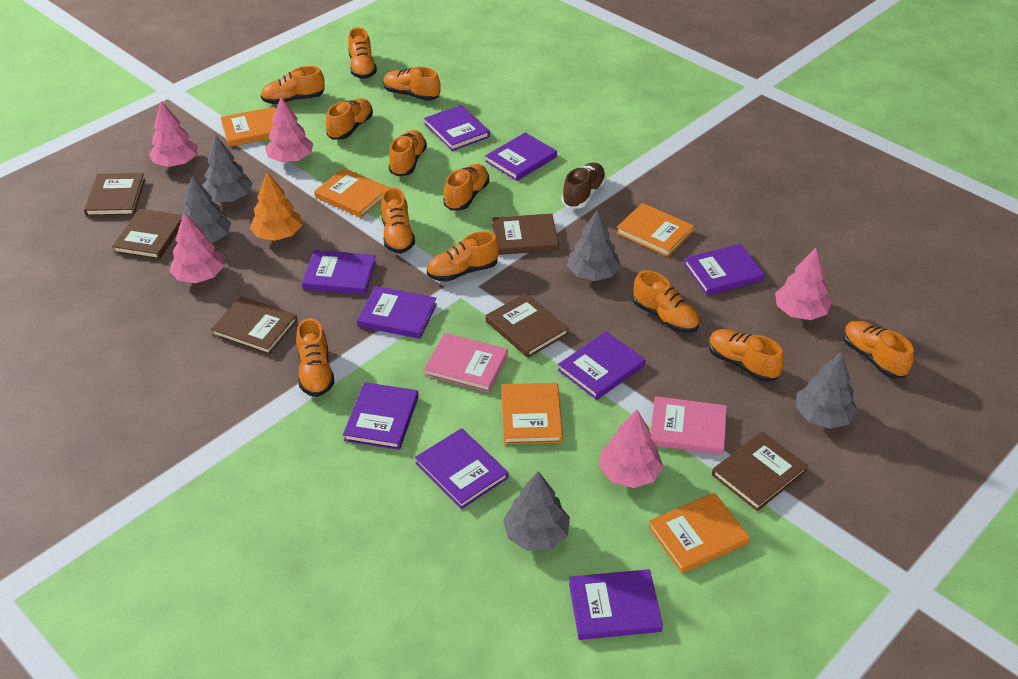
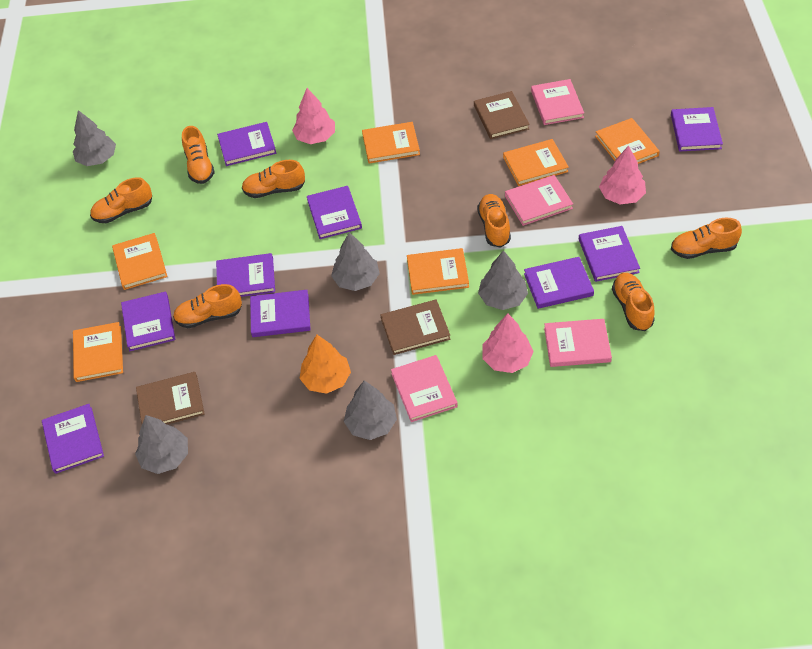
brown book: [84,173,145,216] [112,209,182,260] [211,296,297,355] [486,293,569,358] [492,214,559,255] [712,431,808,511] = 6 -> [136,372,205,425] [381,300,451,355] [474,91,530,139] = 3
brown shoe: [562,162,606,209] = 1 -> none = 0
orange book: [220,107,276,147] [314,168,390,218] [502,383,563,444] [616,203,694,257] [648,493,750,573] = 5 -> [73,322,123,382] [112,233,168,290] [362,122,420,163] [407,248,469,295] [503,139,569,186] [595,118,660,164] = 6
orange shoe: [261,66,325,104] [296,318,334,397] [326,98,373,140] [348,27,377,79] [381,188,415,254] [383,67,441,101] [389,130,427,177] [427,231,499,282] [443,164,489,210] [633,270,699,333] [709,329,784,382] [843,320,914,378] = 12 -> [90,177,152,223] [173,284,242,328] [182,126,215,184] [242,160,305,198] [477,194,511,248] [612,273,655,331] [671,218,742,259] = 7
pink book: [424,333,508,393] [650,396,727,455] = 2 -> [391,355,458,422] [505,175,573,226] [531,79,584,125] [544,319,612,367] = 4
pink tree: [149,101,198,167] [169,213,225,283] [265,97,313,162] [599,410,663,488] [775,248,832,320] = 5 -> [292,88,335,144] [482,314,534,373] [599,146,646,204] = 3

